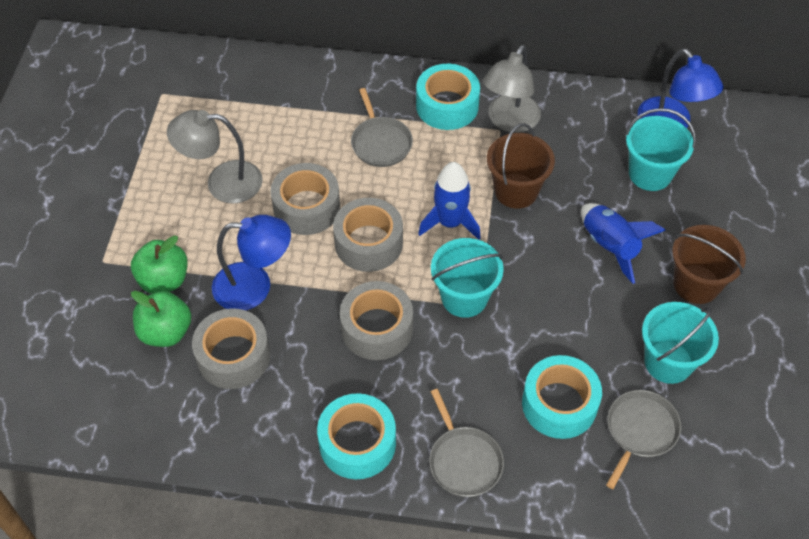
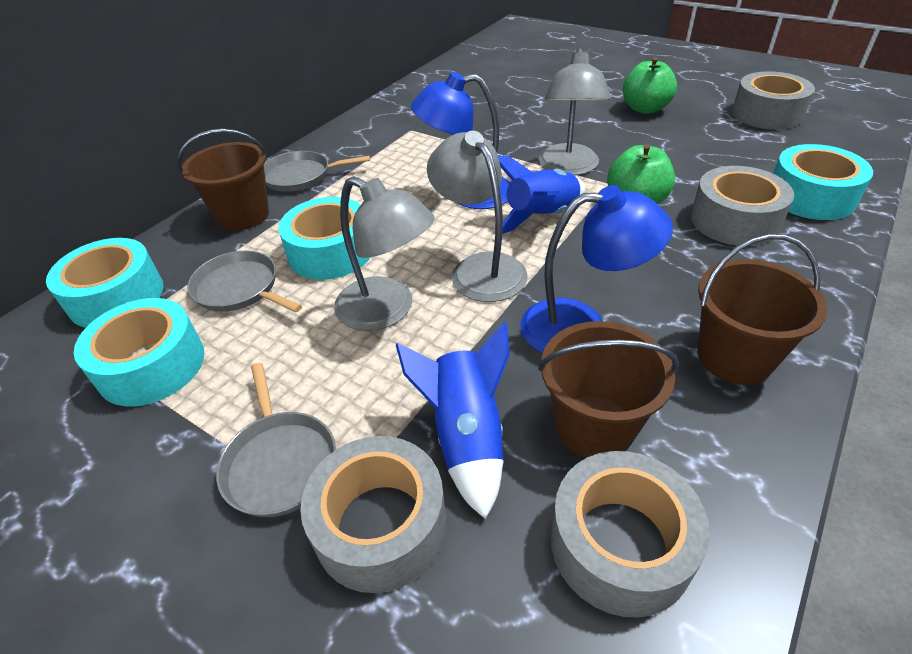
brown bucket: [487,123,555,209] [672,225,746,304] = 2 -> [177,129,269,231] [538,321,679,458] [698,234,827,385] = 3
grey lamp: [167,110,263,204] [483,45,541,133] = 2 -> [334,176,435,331] [427,131,528,302] [539,47,610,175] = 3
turquoise bucket: [431,238,504,318] [625,108,696,191] [642,302,719,384] = 3 -> none = 0
turquoise tape: [317,393,396,479] [416,64,480,130] [522,355,602,439] = 3 -> [46,238,164,328] [74,298,204,406] [278,197,370,280] [773,144,873,220] = 4

